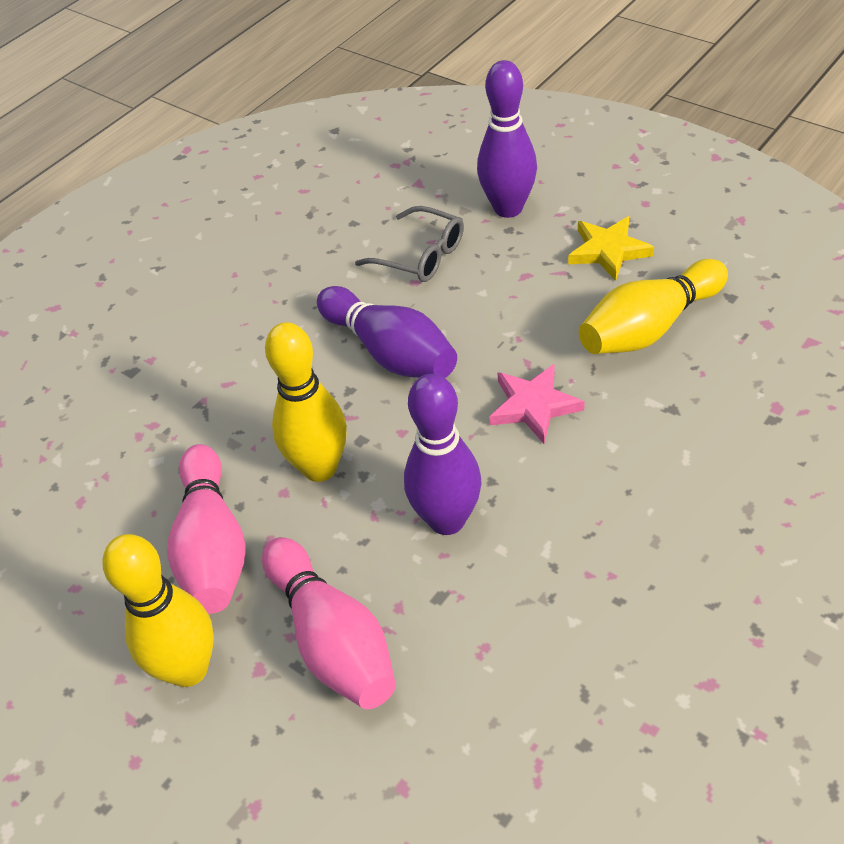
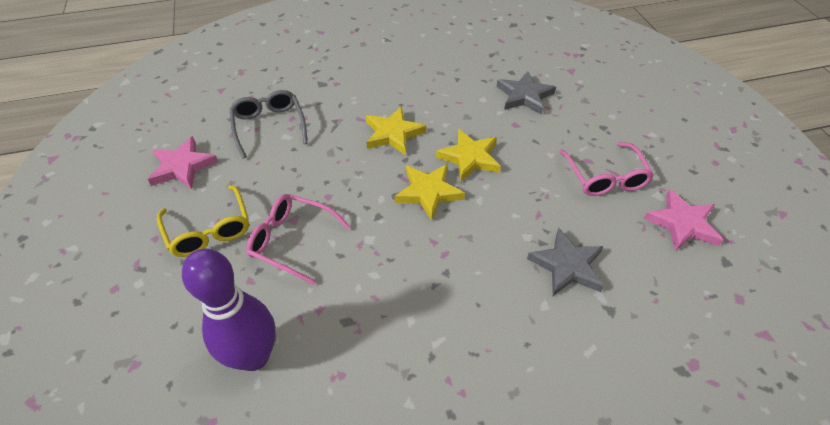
grey star: none = 0 -> [496,71,556,115] [527,228,604,296] = 2
pink bowling pin: [167,444,246,614] [262,537,396,709] = 2 -> none = 0
pink glasses: none = 0 -> [246,194,350,285] [559,142,654,196] = 2
pink star: [489,363,585,444] = 1 -> [148,136,218,189] [644,189,723,251] = 2
purple bowling pin: [317,286,457,378] [404,374,482,535] [477,60,537,218] = 3 -> [182,249,276,371] = 1
yellow bowling pin: [102,534,214,687] [265,322,347,482] [579,259,728,354] = 3 -> none = 0
yellow glasses: none = 0 -> [157,185,249,257] = 1
yellow star: [568,216,654,281] = 1 -> [366,106,426,155] [395,164,465,221] [436,129,501,182] = 3

